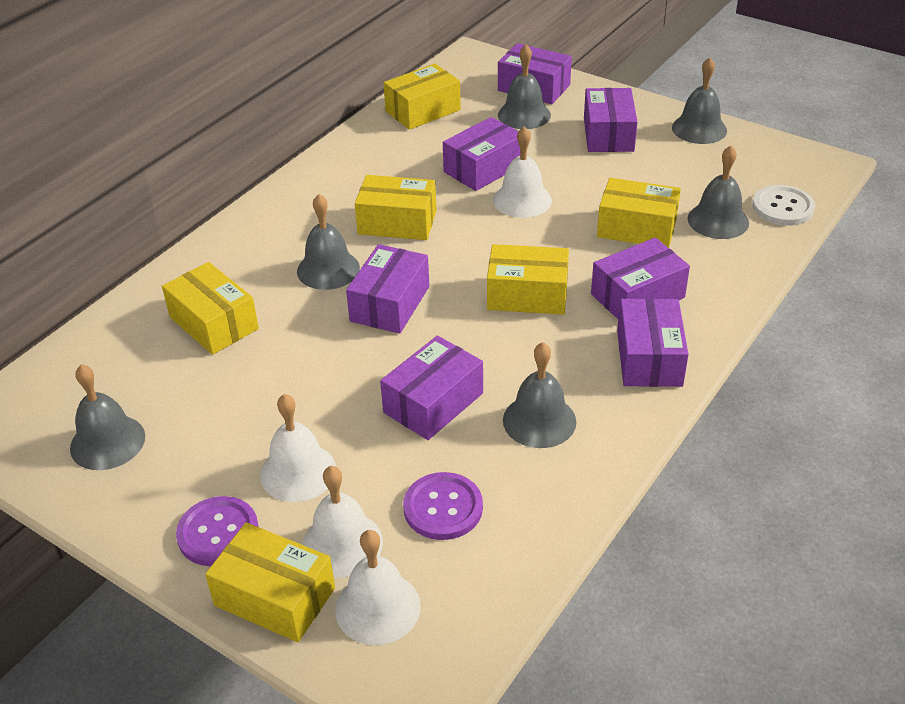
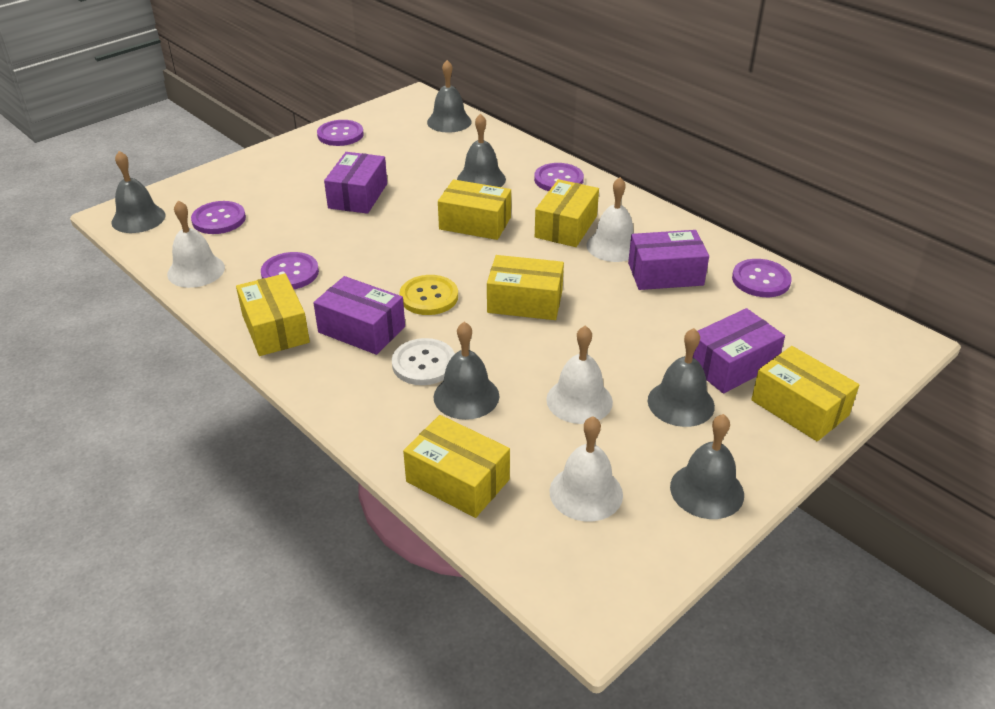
purple box: [346,244,429,334] [380,336,483,440] [443,117,520,191] [498,43,572,104] [584,88,638,152] [591,237,690,319] [617,298,689,387] = 7 -> [313,276,405,355] [324,152,387,214] [628,230,709,290] [693,308,785,393] = 4
purple button: [176,496,259,566] [403,472,483,540] = 2 -> [191,201,246,234] [261,252,319,289] [317,120,364,146] [534,163,584,191] [732,259,792,297] = 5
yellow button: none = 0 -> [399,275,458,315] = 1

